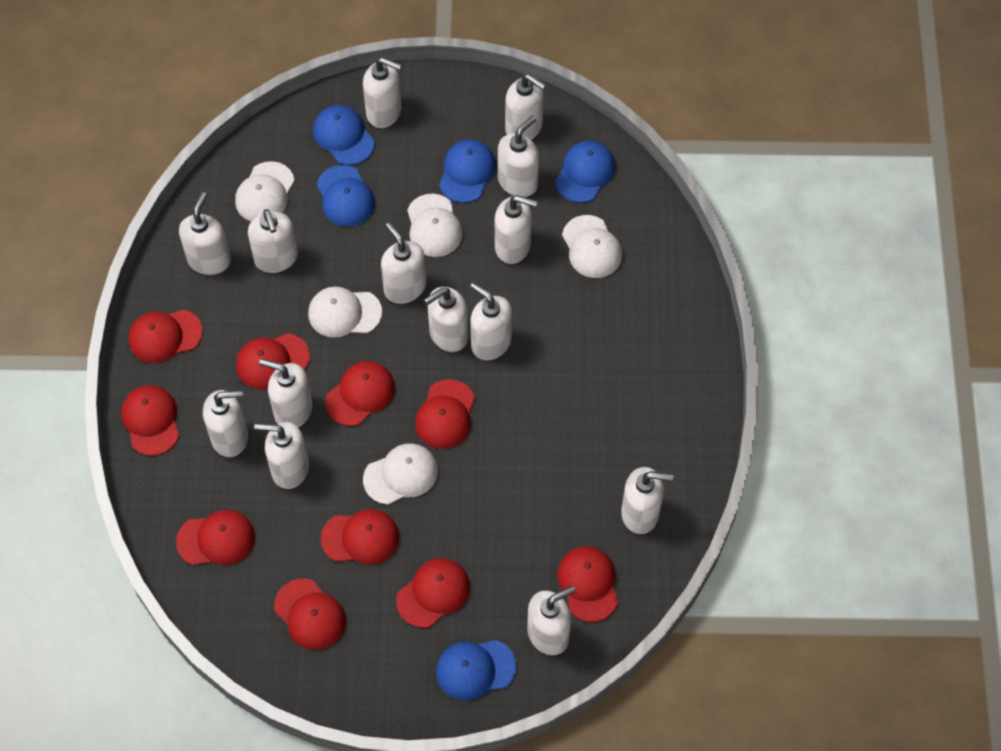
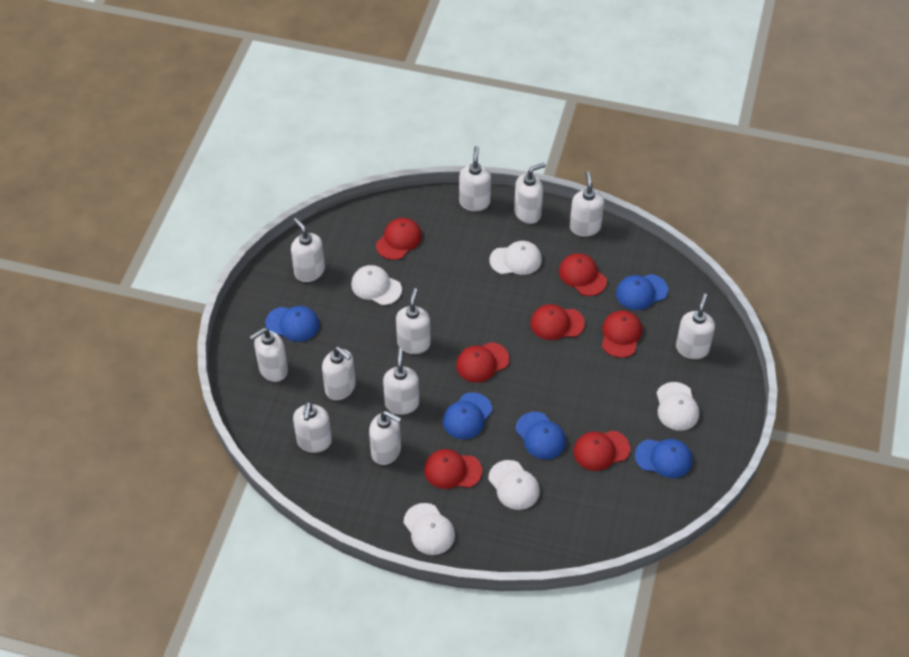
red cap: [121,385,179,456] [128,310,203,363] [176,510,255,565] [236,333,310,389] [274,578,346,650] [321,509,399,565] [325,361,395,426] [396,558,470,628] [415,379,475,449] [557,546,618,622] = 10 -> [376,218,422,260] [424,449,482,489] [456,342,509,383] [530,304,585,340] [559,253,607,296] [573,430,630,471] [602,310,642,358] = 7
white soap dispenser: [179,192,231,275] [203,390,248,457] [248,209,298,273] [254,422,309,489] [259,359,312,427] [363,57,402,128] [381,223,426,304] [424,287,469,352] [470,283,512,360] [495,195,538,264] [498,116,539,197] [505,74,546,140] [527,586,575,656] [621,467,673,534] = 14 -> [250,328,288,382] [291,218,325,282] [293,402,332,453] [322,347,355,400] [369,411,401,465] [383,348,419,415] [396,288,431,354] [459,146,491,211] [514,163,546,224] [570,171,604,237] [676,293,715,359] = 11

